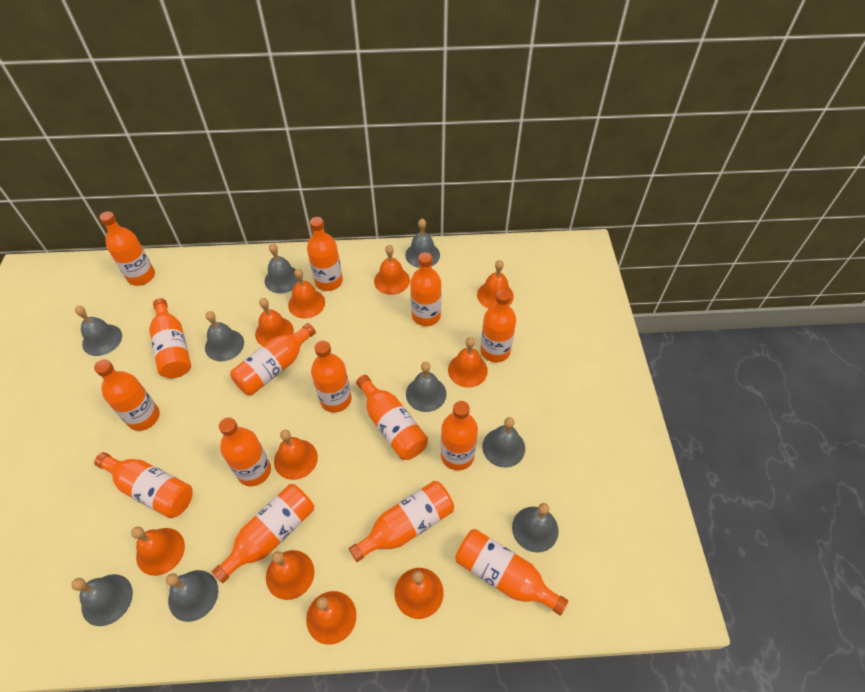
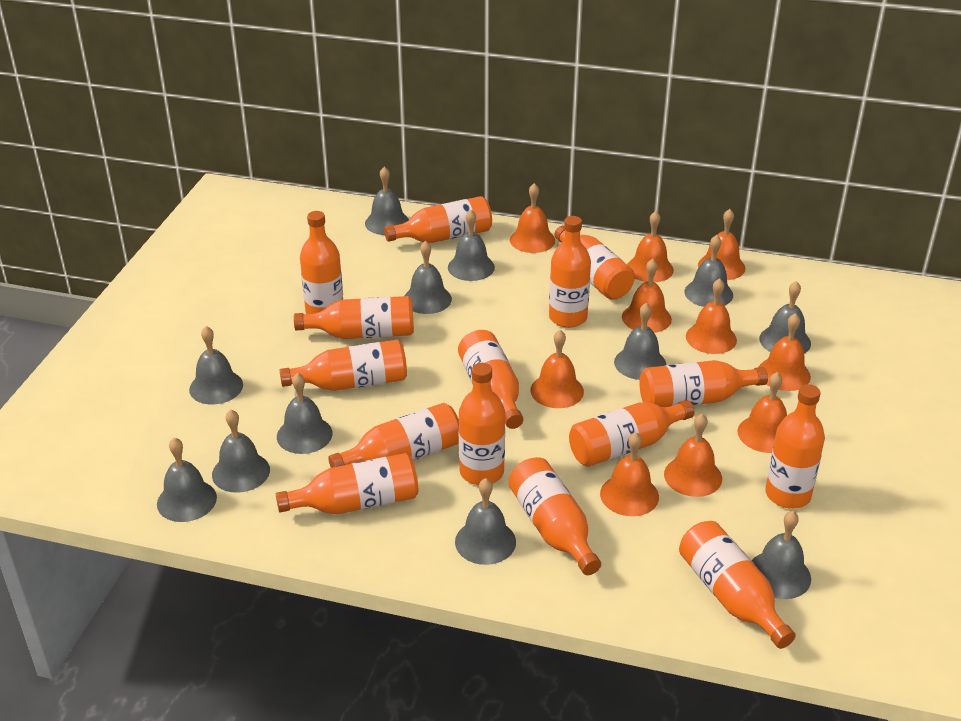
grey bell: [71,574,133,626] [75,306,122,356] [166,570,218,622] [205,311,244,361] [265,244,298,294] [405,219,440,268] [406,362,447,412] [482,417,525,468] [512,503,558,553] = 9 -> [157,437,217,522] [189,326,243,404] [212,410,270,493] [277,373,333,454] [365,167,409,235] [405,241,452,314] [448,210,495,281] [455,478,516,565] [614,303,666,380] [684,235,733,307] [751,511,811,599] [759,281,811,354] = 12

